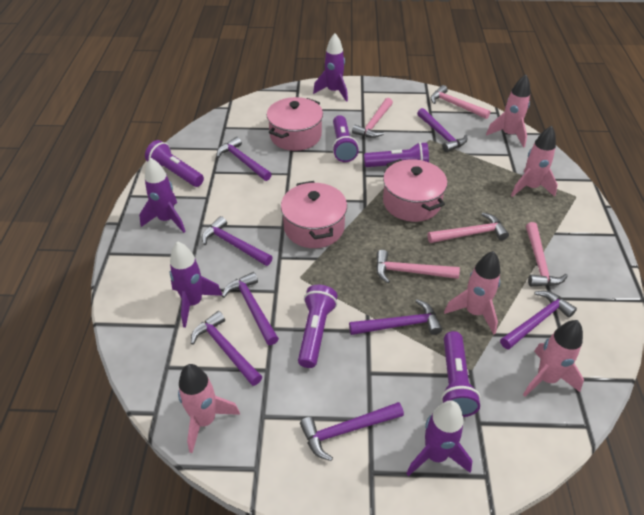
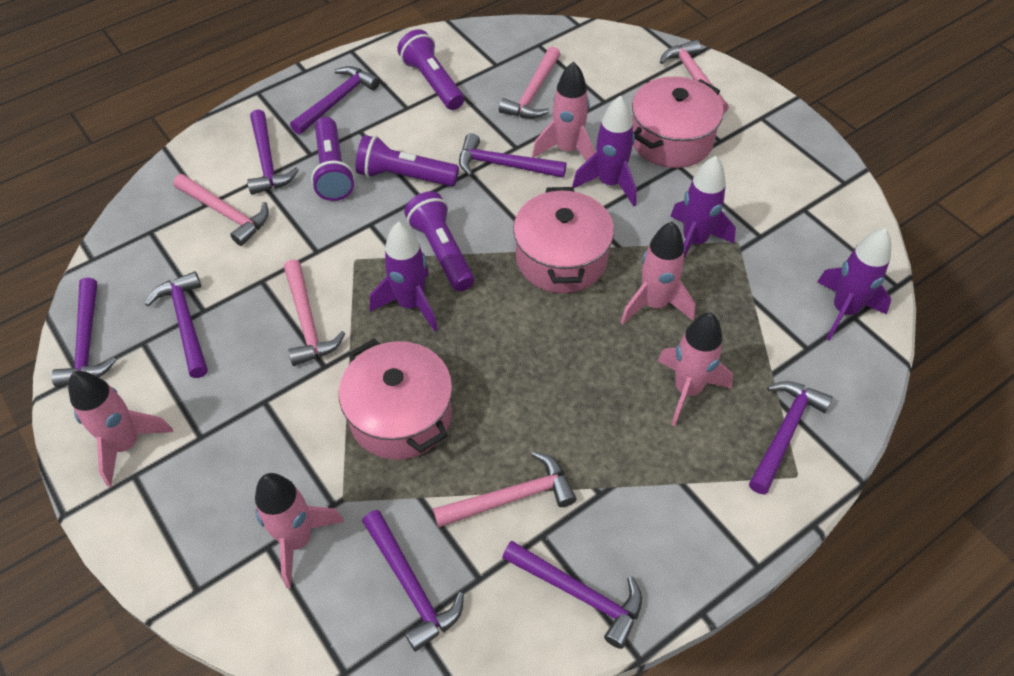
purple flashlight: [145,140,204,187] [298,285,338,368] [332,115,359,162] [364,142,429,167] [441,331,481,417] = 5 -> [311,117,355,201] [356,135,459,187] [397,29,464,110] [404,191,475,291] = 4

